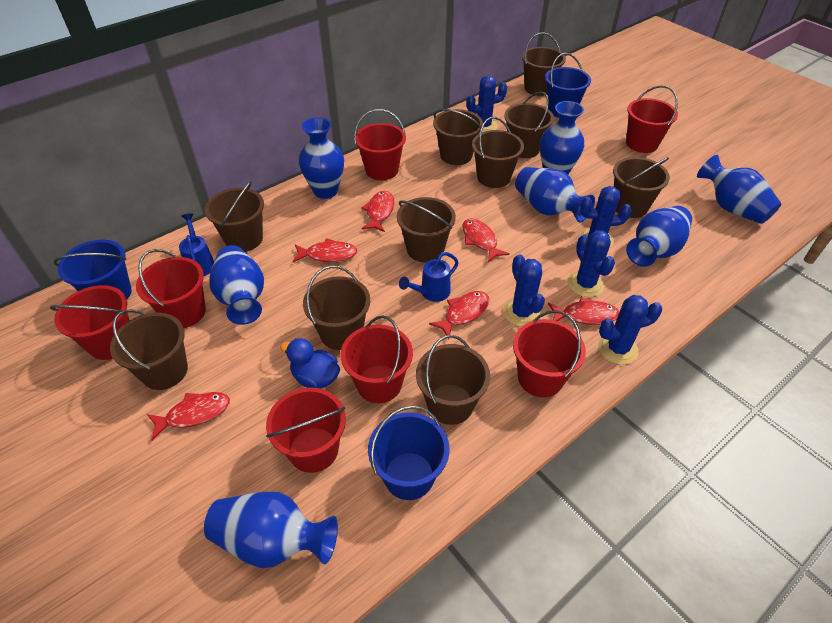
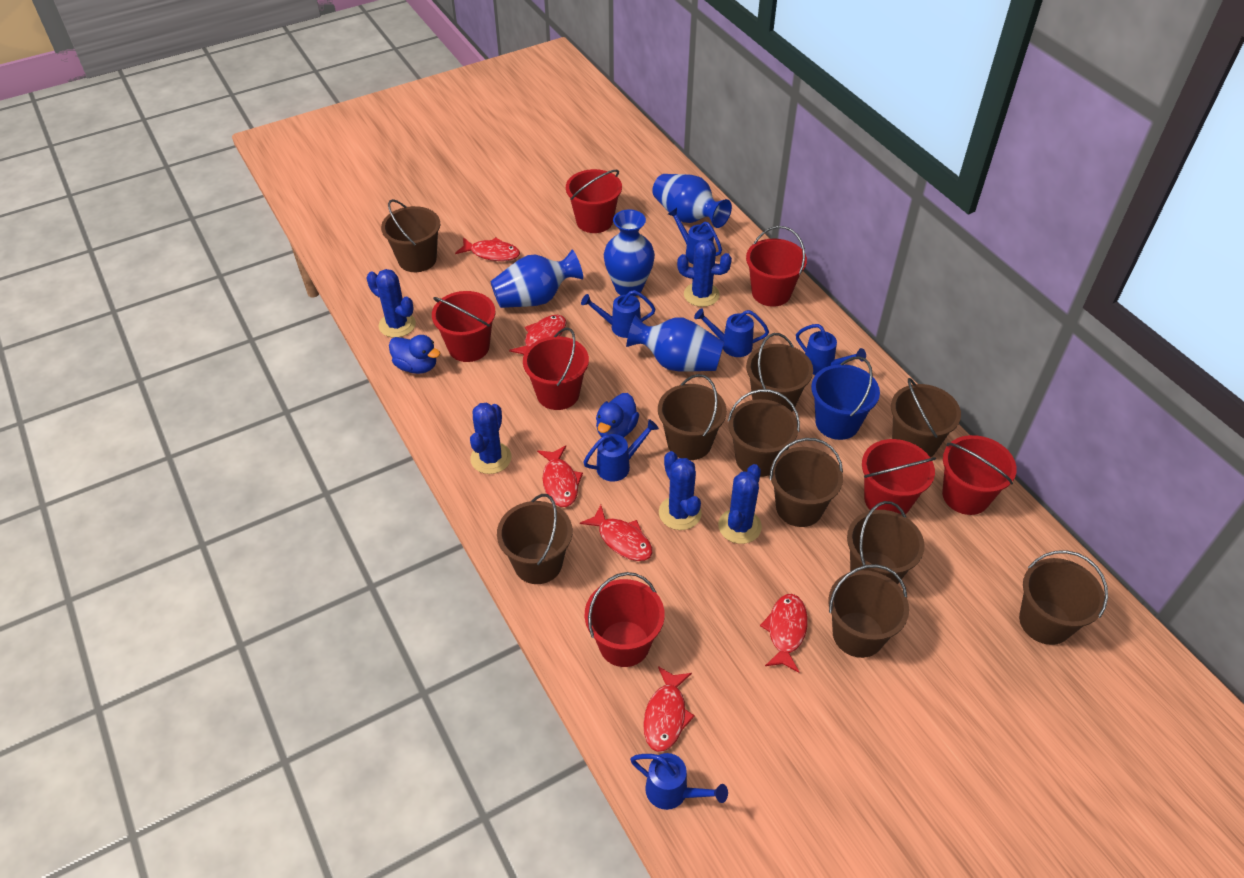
blue bucket: [54,240,132,299] [368,406,450,500] [545,53,591,118] = 3 -> [811,356,880,440] = 1
blue duck: [280,338,340,389] = 1 -> [389,335,440,374] [596,393,639,437] = 2
blue vase: [204,492,338,568] [209,245,264,325] [299,117,344,199] [515,167,595,222] [540,101,584,174] [626,206,692,267] [697,155,782,224] = 7 -> [491,250,583,308] [604,210,655,296] [626,315,724,372] [652,174,732,228] = 4
blue watering can: [179,213,214,276] [399,252,459,302] = 2 -> [581,290,656,338] [583,419,659,482] [630,753,728,810] [668,208,722,264] [694,308,769,357] [796,324,866,375] = 6

